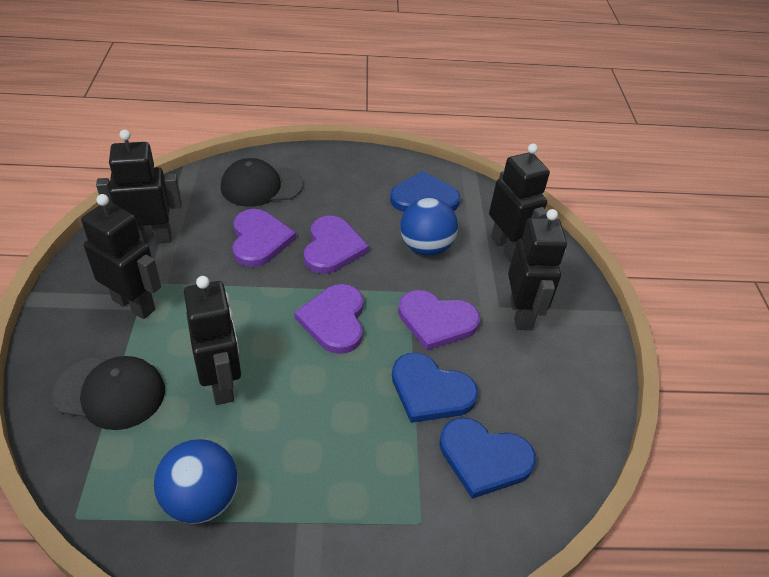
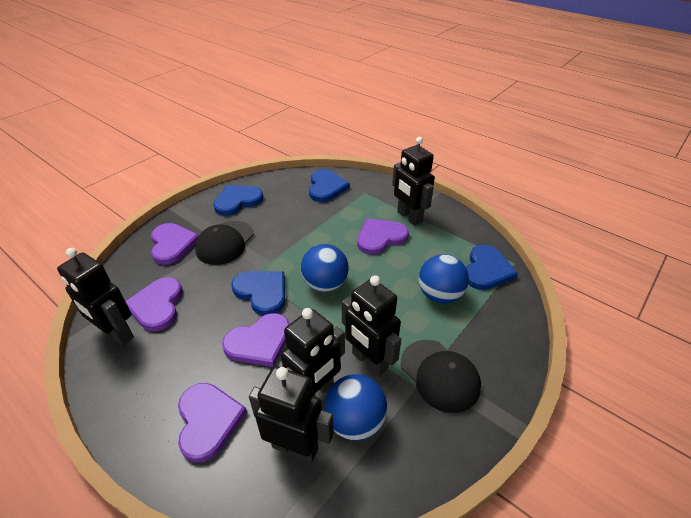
blue ball: [154,439,238,524] [400,198,458,256] = 2 -> [301,244,349,292] [324,374,388,441] [419,254,469,304] = 3
blue heart: [390,171,460,212] [392,353,478,423] [439,417,536,499] = 3 -> [213,185,263,216] [231,271,285,315] [309,169,350,202] [466,245,518,290] = 4
purple heart: [232,209,296,267] [294,284,364,354] [304,216,369,274] [398,290,480,351] = 4 -> [125,277,183,331] [151,223,199,265] [178,383,247,463] [222,313,289,367] [357,219,409,255] = 5

